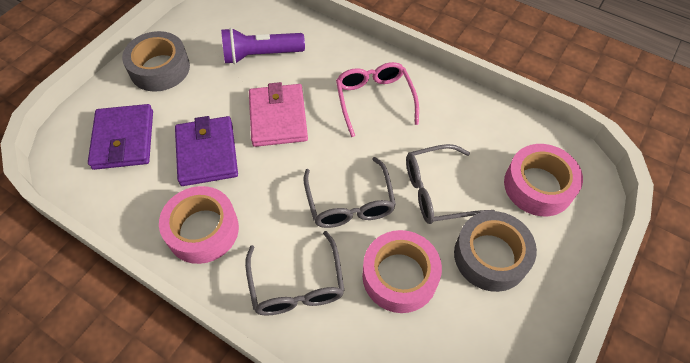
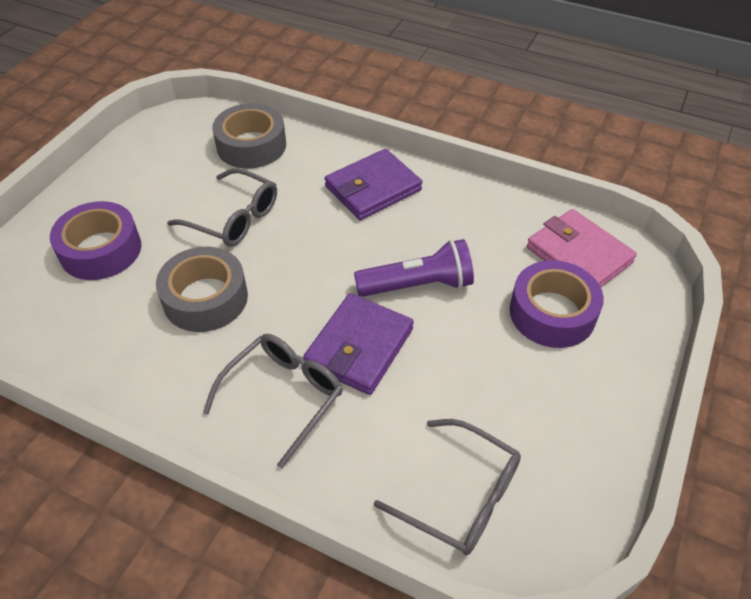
pink glasses: [336,62,419,137] = 1 -> none = 0
pink tape: [159,186,239,264] [362,230,442,313] [504,144,583,216] = 3 -> none = 0
purple tape: none = 0 -> [50,201,141,280] [510,260,604,348] = 2

